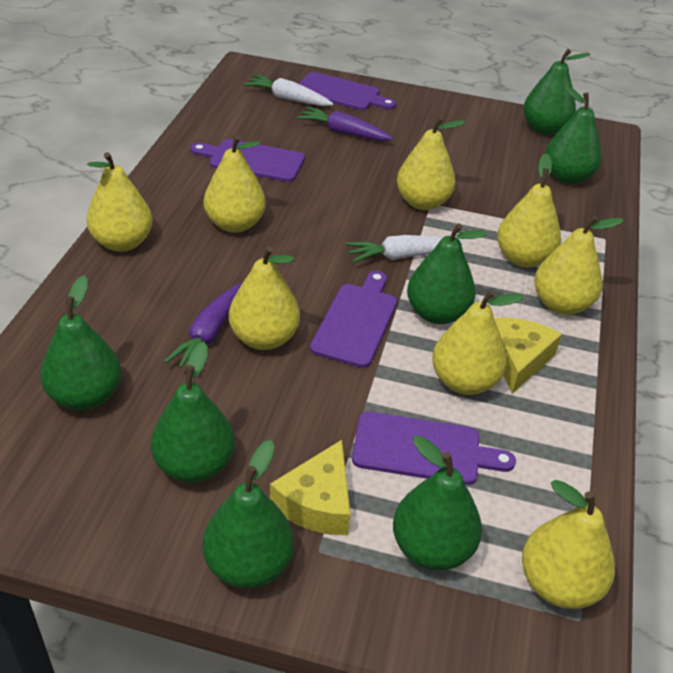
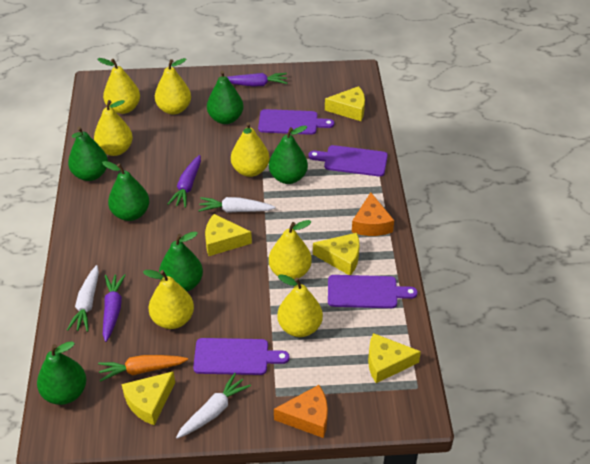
green pear: [40,275,121,410] [151,342,235,483] [203,440,294,588] [393,436,482,570] [407,223,487,324] [523,49,591,135] [545,85,601,184] = 7 -> [37,341,86,405] [68,126,108,181] [102,161,149,221] [159,231,203,291] [207,71,244,124] [269,125,308,184] = 6
orange carrot: none = 0 -> [98,355,188,382] = 1
orange cheese: none = 0 -> [274,385,328,438] [352,192,394,236] = 2
purple carrot: [164,283,242,368] [297,106,393,141] = 2 -> [103,274,126,342] [168,155,201,208] [227,73,287,87] = 3
white carrot: [243,74,333,106] [346,235,463,263] = 2 -> [67,265,99,332] [176,373,251,439] [198,197,275,213] = 3
yellow cheese: [270,440,351,535] [494,318,562,394] = 2 -> [121,371,175,425] [205,214,252,256] [313,233,360,275] [325,86,365,121] [368,333,421,383] = 5
yellow pear: [86,152,153,252] [204,135,266,233] [229,246,300,350] [397,116,465,210] [432,290,524,395] [497,153,561,268] [522,480,615,609] [534,215,624,315] = 8 -> [94,100,133,156] [98,58,140,114] [143,270,194,329] [155,58,191,115] [231,122,270,177] [269,220,312,279] [277,274,323,337] = 7

